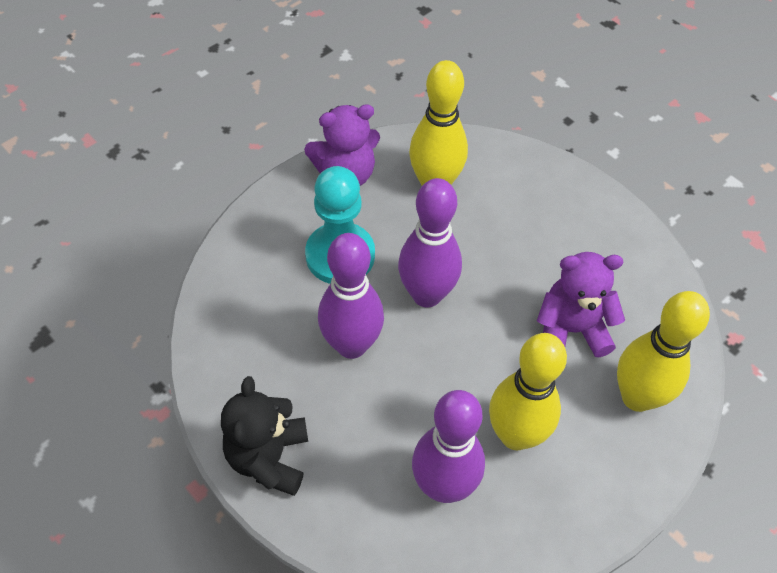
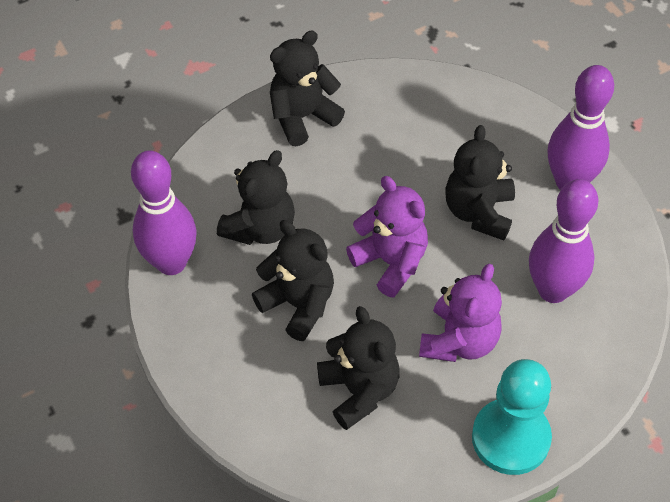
black teddy bear: [221,376,308,496] = 1 -> [217,150,295,245] [252,220,334,341] [270,31,345,146] [317,306,399,430] [445,125,515,241] = 5
yellow bowling pin: [409,60,468,186] [489,333,567,450] [617,291,710,412] = 3 -> none = 0

